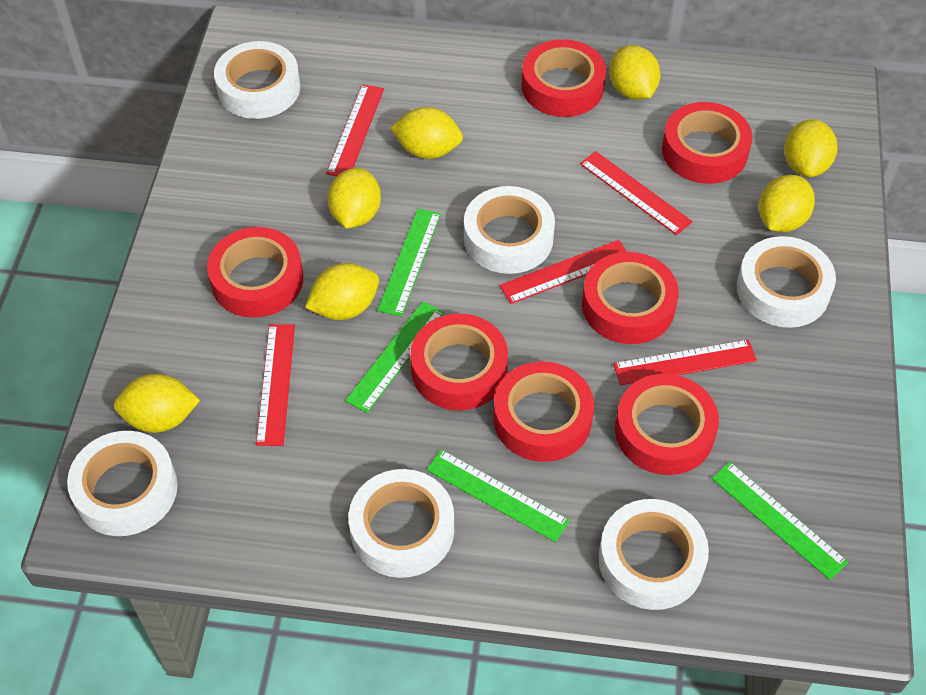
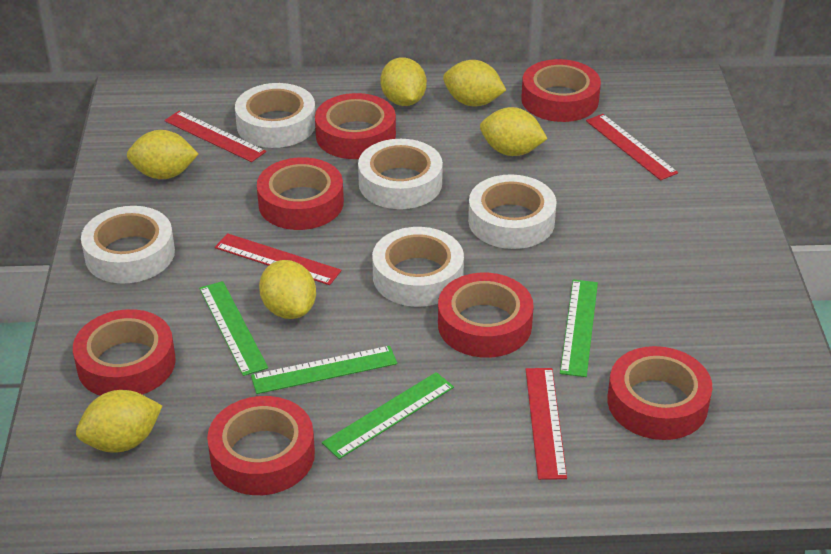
red ruler: [256,324,295,446] [326,84,384,176] [500,240,627,304] [580,151,692,235] [613,339,757,385] = 5 -> [164,111,266,162] [215,233,342,285] [526,368,567,480] [586,114,678,180] = 4
white tape: [67,431,178,536] [214,41,300,119] [349,469,454,578] [464,186,555,274] [598,499,709,610] [737,236,836,328] = 6 -> [81,206,175,284] [235,83,315,148] [358,139,443,209] [372,227,464,307] [468,174,556,249] = 5
yellow lemon: [114,374,200,433] [305,263,379,320] [328,168,381,228] [390,107,463,159] [609,45,660,100] [759,175,815,232] [784,119,838,177] = 7 -> [76,390,162,452] [127,130,198,179] [259,260,316,319] [380,57,427,106] [443,60,506,106] [480,107,548,156] = 6

